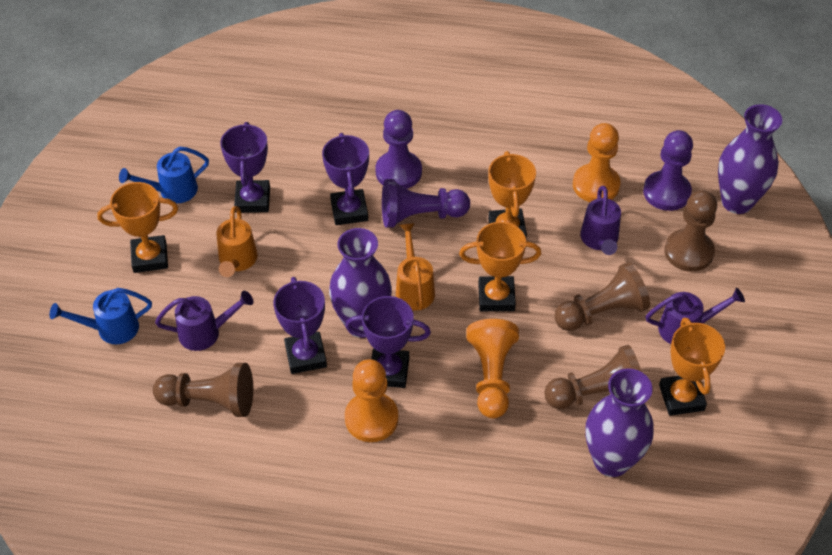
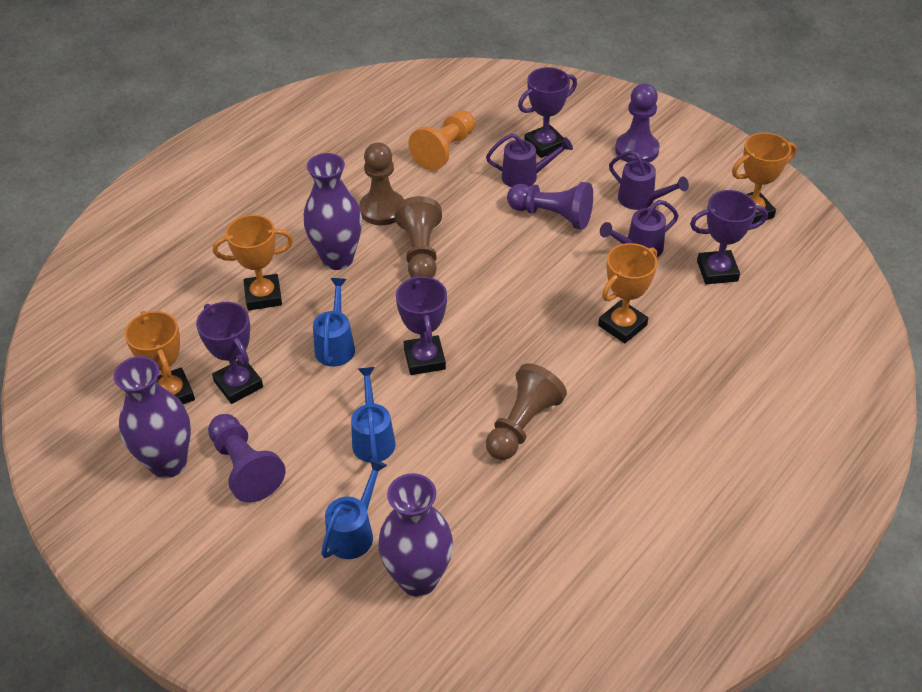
blue watering can: [50,288,152,344] [119,147,209,203] = 2 -> [313,278,355,367] [321,459,387,559] [351,367,395,463] = 3
brown pawn: [153,363,253,417] [544,345,642,409] [554,262,650,331] [664,190,717,272] = 4 -> [359,142,404,225] [395,196,442,278] [486,363,567,460] = 3
orange pawn: [345,359,398,442] [467,319,519,419] [573,123,621,202] = 3 -> [408,110,475,171] = 1
orange watering can: [216,206,258,277] [396,223,435,310] = 2 -> none = 0

